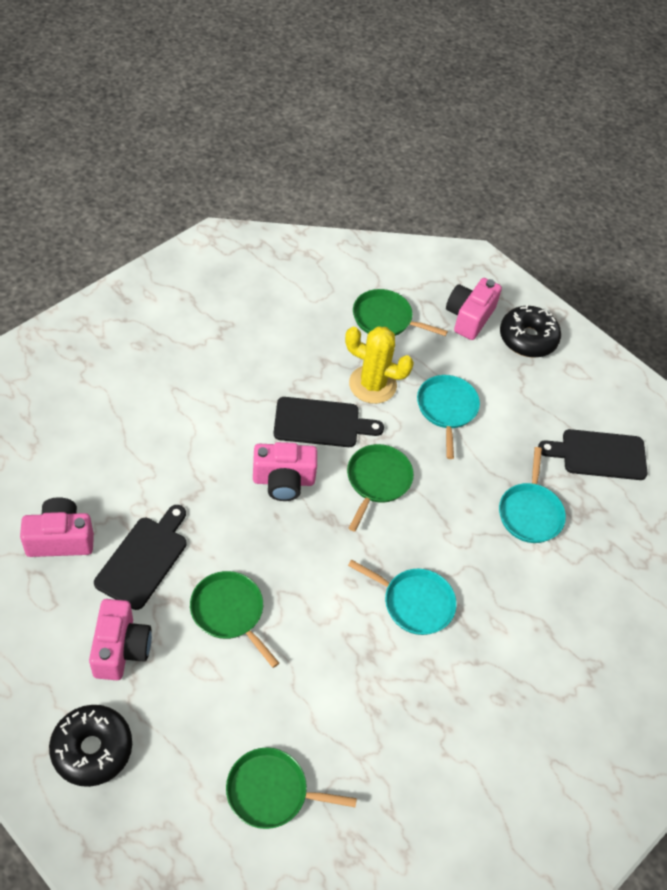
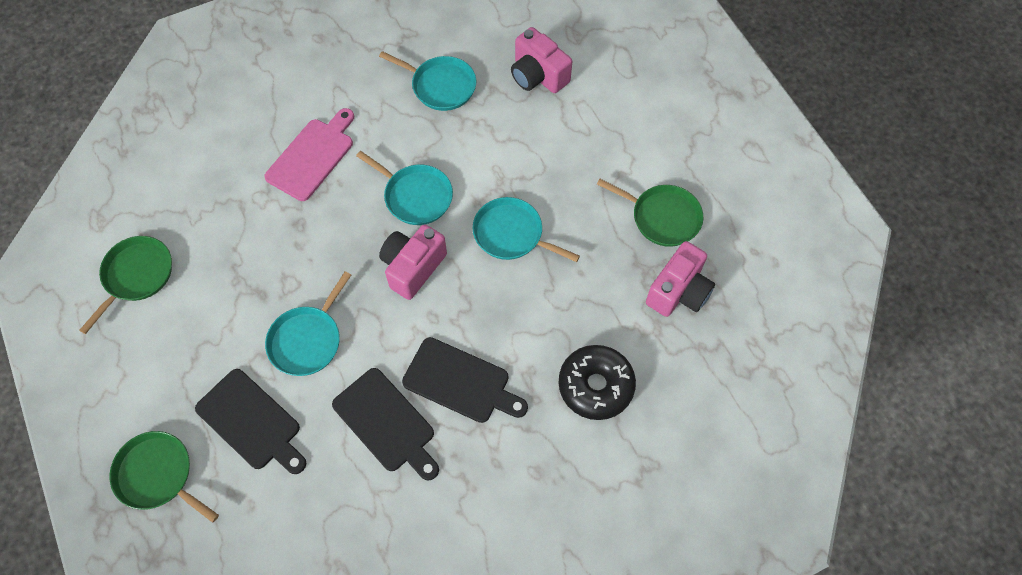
black donut: [49,705,132,787] [500,305,561,358] = 2 -> [558,345,636,420] = 1
green pan: [190,571,279,668] [226,747,357,829] [347,444,414,532] [353,289,448,336] = 4 -> [79,236,172,334] [110,431,219,523] [597,179,703,247] = 3
pink camera: [20,497,94,557] [89,599,152,680] [253,442,317,501] [446,278,502,340] = 4 -> [379,224,447,300] [511,27,572,93] [646,241,715,317] = 3
pink cutting board: none = 0 -> [264,108,354,201] = 1
turquoise pan: [348,559,457,635] [417,375,480,459] [499,447,566,543] = 3 -> [265,271,351,376] [356,151,453,225] [379,51,476,111] [473,197,580,262] = 4
yellow cactus: [345,326,414,404] = 1 -> none = 0

